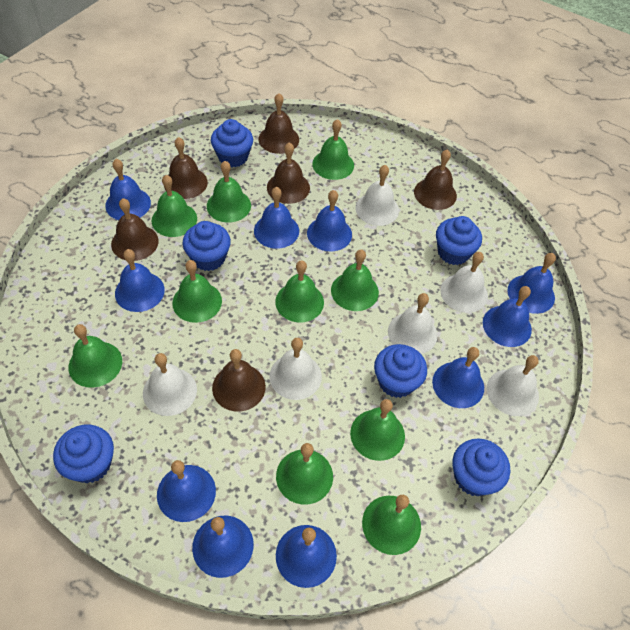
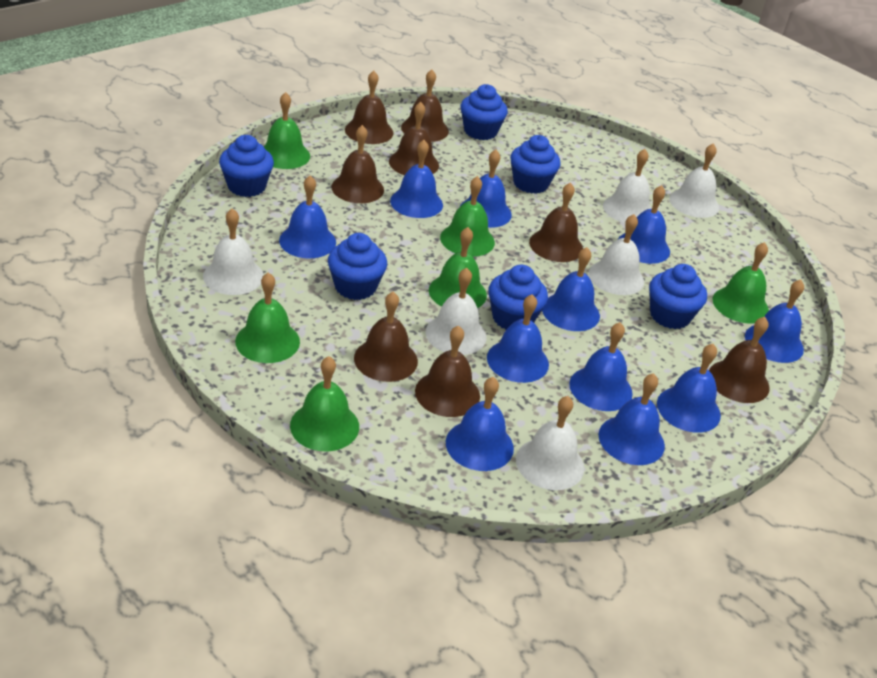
blue bell: [105,159,151,220] [115,249,165,312] [157,460,216,522] [192,516,254,578] [254,187,299,249] [276,525,337,588] [307,190,352,251] [432,347,484,408] [483,286,532,347] [507,253,556,314] = 10 -> [279,175,336,258] [390,140,443,218] [446,377,514,471] [460,150,512,228] [487,294,549,383] [542,247,600,331] [569,322,633,411] [598,373,665,465] [618,185,670,264] [657,344,721,433] [745,280,804,363] = 11
brown bell: [111,198,159,261] [164,137,208,199] [212,349,266,412] [258,93,299,154] [267,143,310,204] [414,149,457,210] = 6 -> [331,125,384,203] [345,71,394,144] [354,292,418,382] [389,102,439,175] [401,69,449,142] [415,325,480,417] [529,182,583,262] [709,317,770,403] = 8
green bell: [68,324,122,388] [152,175,197,237] [172,260,222,323] [207,161,251,223] [275,260,324,322] [276,443,333,504] [312,119,354,180] [331,250,379,311] [350,399,405,461] [362,495,421,555] = 10 -> [235,272,300,363] [263,92,310,169] [290,356,359,451] [429,227,487,308] [440,176,495,257] [712,242,769,324] = 6

